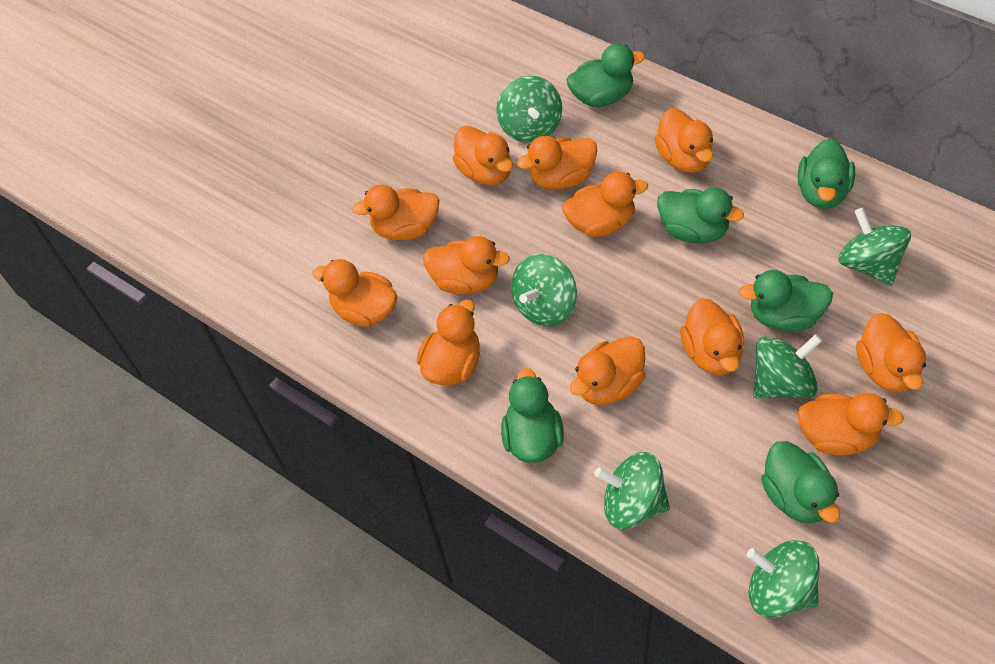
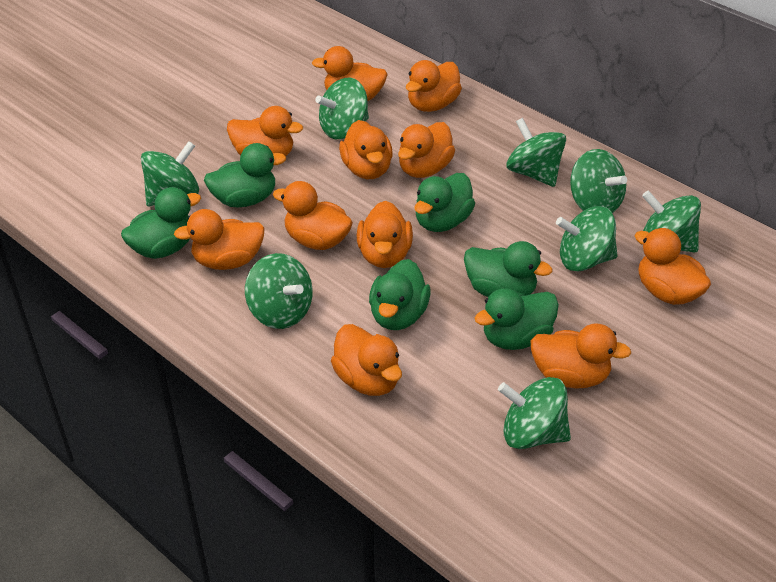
green spinning top: [496,76,562,143] [511,254,577,326] [594,452,670,529] [747,540,820,618] [753,334,822,398] [839,208,911,286] = 6 -> [141,141,199,206] [245,253,313,329] [315,77,369,139] [498,377,571,449] [506,118,566,187] [556,206,618,271] [570,149,627,213] [642,190,701,252] = 8
orange duck: [312,259,397,327] [352,184,440,240] [417,300,480,385] [423,236,510,294] [453,126,513,185] [517,136,598,190] [562,171,648,237] [570,336,646,405] [654,108,713,173] [680,298,744,375] [797,393,904,455] [856,313,926,393] = 12 -> [174,209,265,270] [227,106,303,156] [273,181,353,250] [312,46,388,101] [331,324,402,396] [339,120,393,179] [357,201,413,268] [398,122,455,178] [406,60,462,112] [531,323,631,389] [634,228,711,305] = 11

